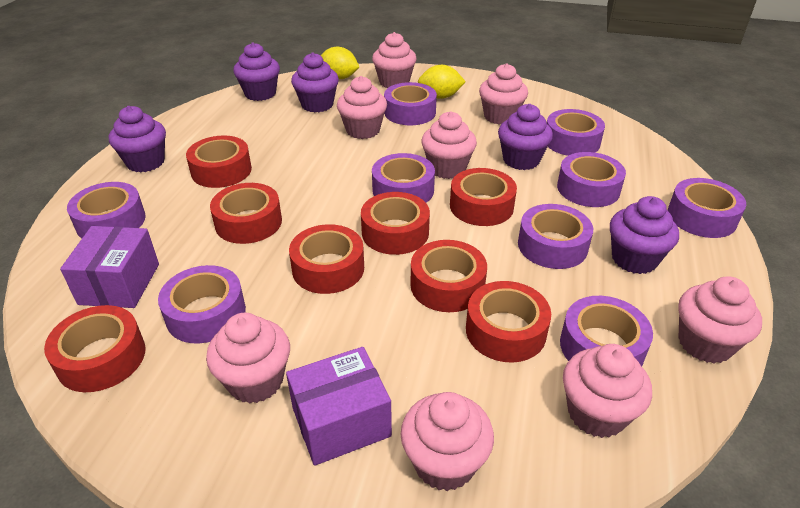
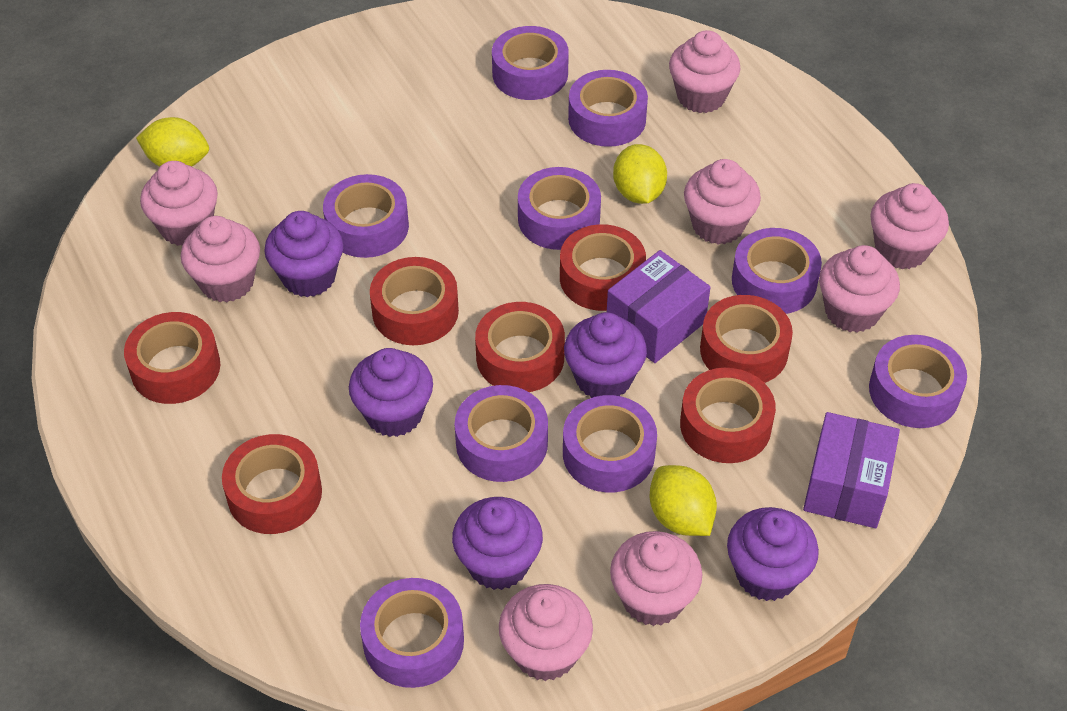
red tape: [44,305,146,392] [186,135,252,188] [210,183,282,244] [289,224,364,294] [361,192,430,255] [410,240,487,312] [450,168,517,226] [466,281,551,363] = 8 -> [124,312,220,404] [222,434,322,534] [370,257,459,345] [475,302,565,392] [560,224,646,311] [680,368,776,463] [700,295,793,383] = 7
yellow lemon: [321,47,359,79] [418,65,466,99] = 2 -> [136,117,209,167] [613,144,667,204] [649,465,717,536] = 3

